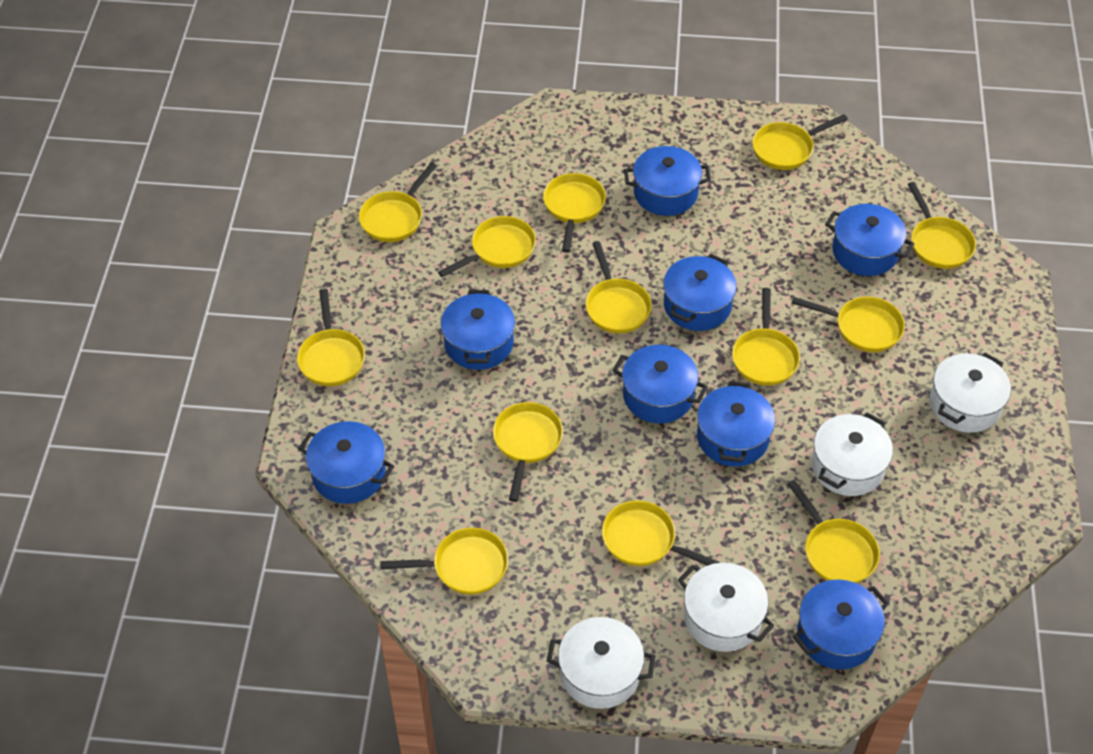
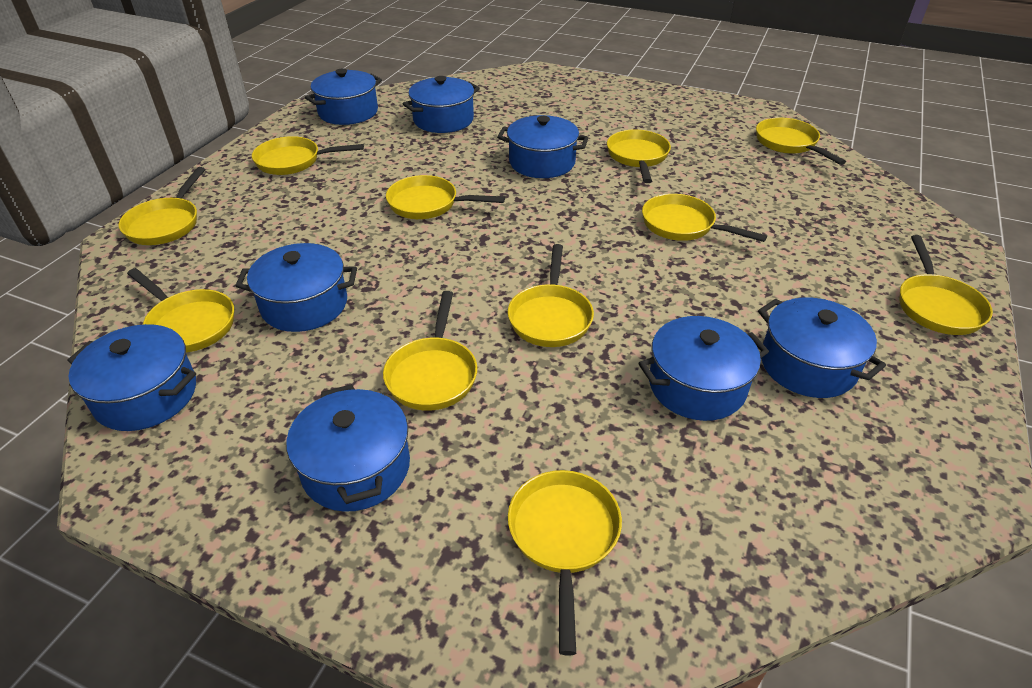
white pot: [547,617,655,709] [678,563,774,652] [812,412,893,496] [930,353,1011,433] = 4 -> none = 0
yellow pan: [297,289,365,386] [359,163,437,242] [380,528,508,595] [438,216,536,277] [493,402,563,502] [543,173,606,253] [585,241,652,333] [602,500,721,566] [732,288,800,386] [752,114,848,170] [788,480,880,583] [792,297,905,352] [907,182,976,269] = 13 -> [119,167,205,245] [127,268,234,353] [252,136,364,175] [383,291,477,411] [386,175,505,219] [508,244,594,347] [508,470,622,656] [607,129,671,183] [642,194,767,242] [756,118,846,165] [900,235,993,335] = 11

